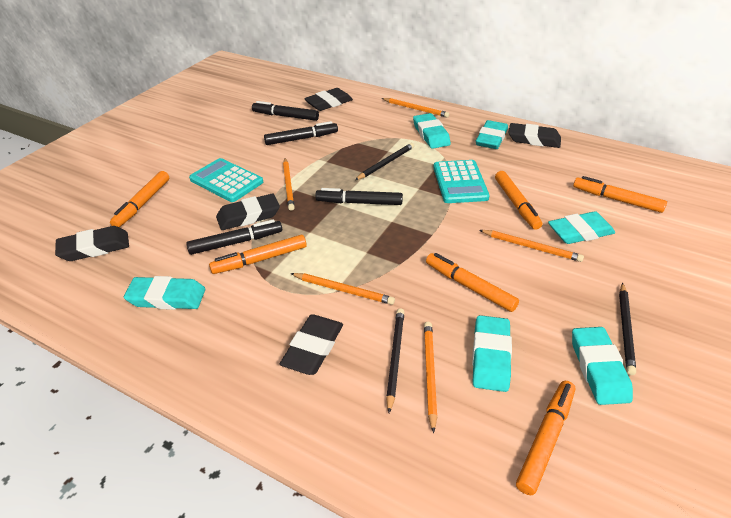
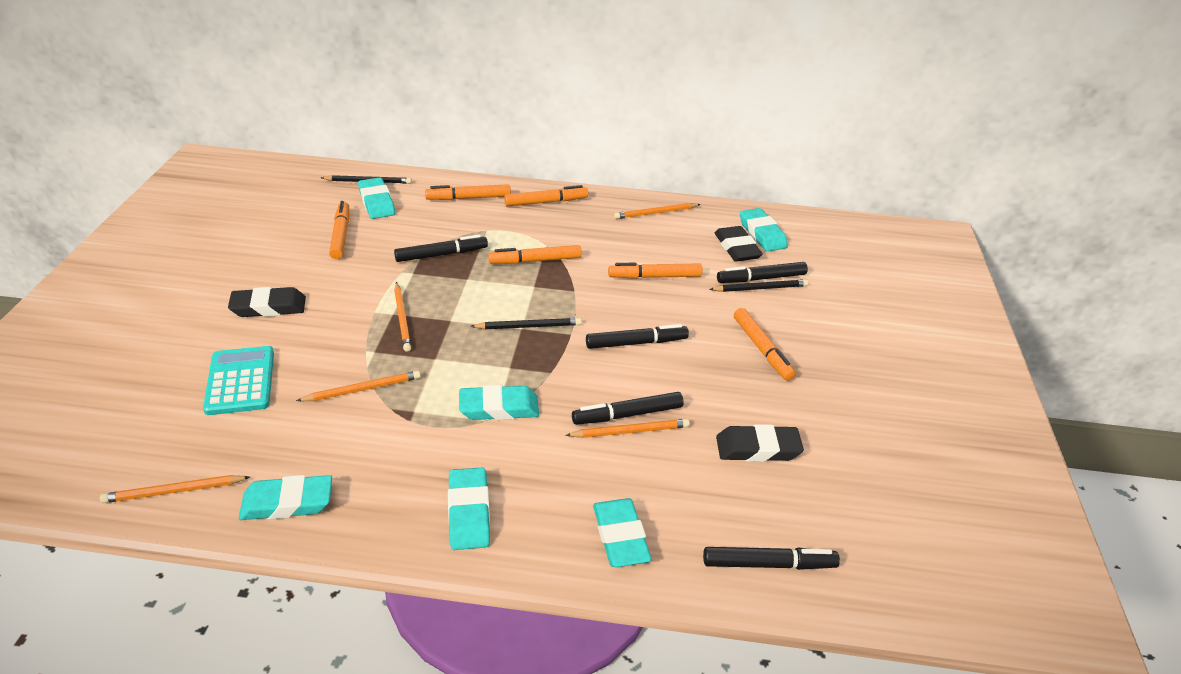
black eraser: [55,226,129,261] [216,194,280,230] [280,314,343,375] [304,88,353,111] [508,123,561,148] = 5 -> [228,287,306,317] [715,226,763,262] [716,424,804,462] = 3
black marker: [186,219,282,255] [252,101,319,121] [264,121,338,145] [315,188,403,205] = 4 -> [394,234,488,262] [572,392,684,425] [586,324,689,349] [703,547,840,570] [717,262,808,283] = 5
turquoise calculator: [189,158,263,202] [433,160,490,203] = 2 -> [203,346,274,415] = 1

